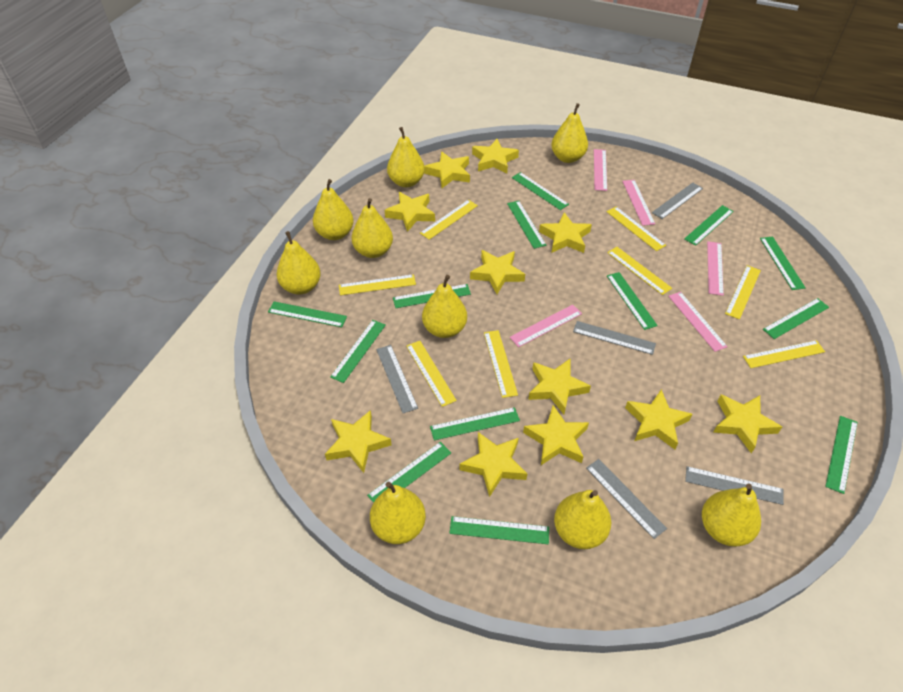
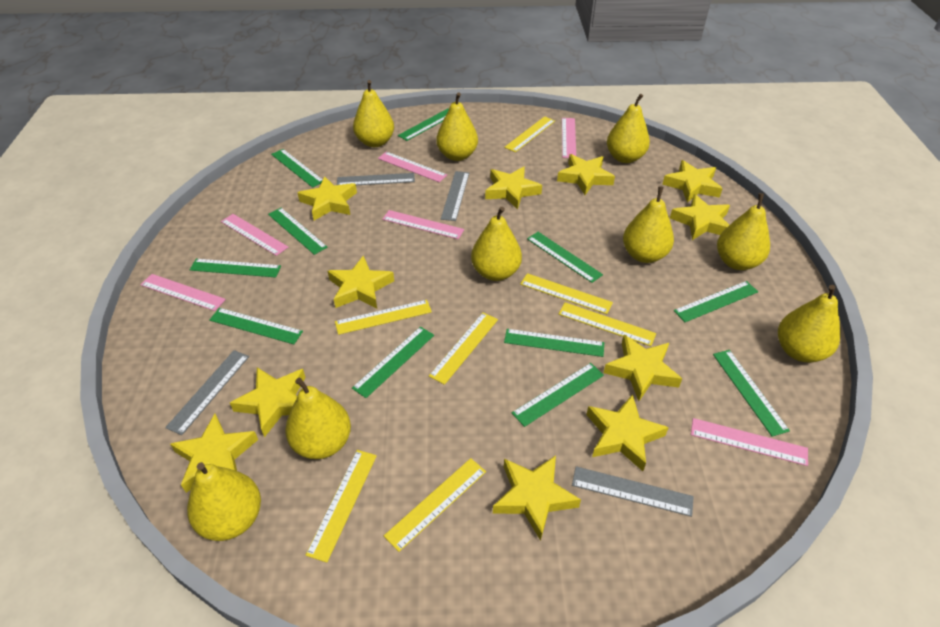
green ruler: [268,301,347,327] [330,320,386,383] [367,442,451,503] [393,284,471,308] [430,407,520,440] [449,516,549,544] [507,201,546,249] [512,172,569,210] [607,272,658,330] [684,205,734,246] [760,237,806,290] [763,298,829,339] [825,416,858,494] = 13 -> [190,259,281,278] [210,308,303,344] [268,208,328,255] [271,149,323,188] [352,327,434,398] [398,108,449,141] [504,329,604,357] [512,363,604,427] [527,232,603,283] [674,281,758,322] [713,350,790,436] = 11
grey ruler: [376,345,418,413] [573,321,656,355] [586,459,667,539] [652,183,703,219] [685,466,784,505] = 5 -> [165,350,249,435] [337,173,415,185] [441,171,469,221] [572,466,694,517] = 4
pink ruler: [510,305,582,347] [594,149,607,191] [622,180,655,226] [668,292,728,352] [707,241,724,296] = 5 -> [140,274,226,311] [221,214,289,256] [378,152,447,182] [382,210,464,239] [562,118,576,158] [691,418,808,466] = 6
yellow ruler: [339,274,416,295] [406,341,457,407] [420,200,478,240] [484,330,518,398] [607,207,666,251] [607,247,672,295] [725,265,761,319] [743,340,825,368] = 8 -> [306,450,377,563] [335,300,432,335] [384,458,486,552] [429,312,498,385] [504,116,555,152] [520,273,613,314] [559,302,656,346] = 7

